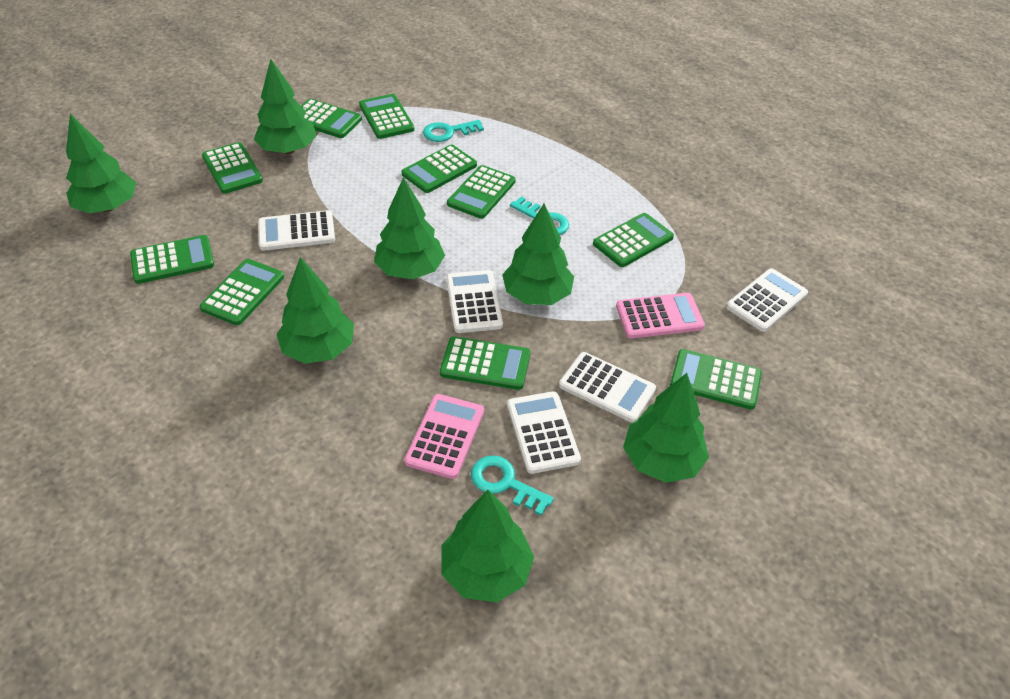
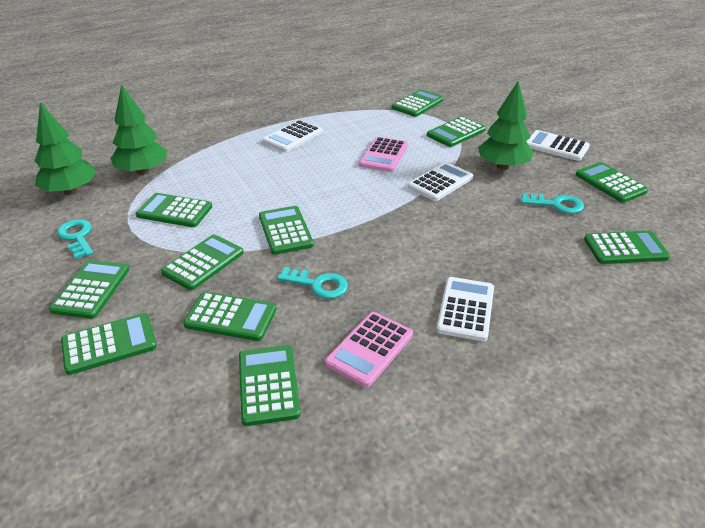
green calculator: [130,235,214,284] [200,259,284,325] [202,142,263,194] [301,99,362,138] [359,94,414,139] [401,144,477,193] [440,336,531,390] [447,165,516,219] [593,213,674,267] [670,349,762,410] = 10 -> [49,260,129,319] [61,313,157,375] [136,193,212,227] [161,234,244,290] [183,292,276,341] [239,345,301,426] [259,206,314,255] [392,89,444,117] [427,116,486,147] [576,162,648,203] [584,231,670,264] = 11
green tree: [66,114,136,213] [254,59,317,154] [276,257,354,364] [374,177,445,279] [442,490,534,602] [502,204,574,305] [623,373,709,483] = 7 -> [35,102,97,195] [110,85,168,175] [478,81,534,170] = 3
white calculator: [258,210,335,251] [446,270,503,333] [507,391,581,474] [559,352,656,423] [726,268,808,332] = 5 -> [263,120,323,152] [408,162,473,201] [436,277,494,341] [526,130,590,161] = 4

